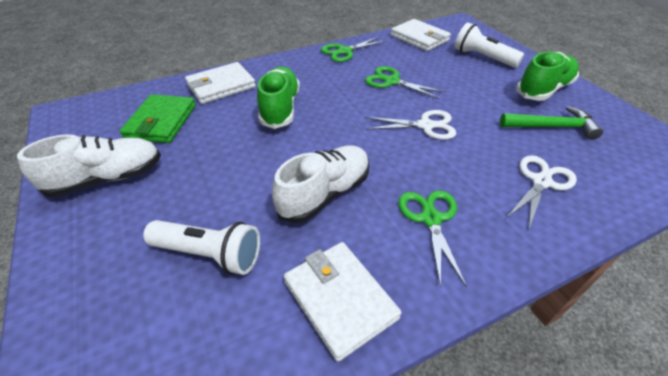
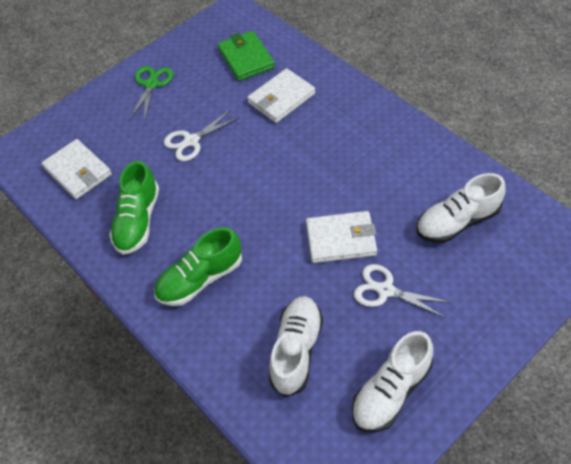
green hammer: [500,106,603,140] = 1 -> none = 0
green scissors: [321,37,387,62] [365,66,445,99] [398,190,467,288] = 3 -> [129,66,173,122] = 1
white flashlight: [143,220,260,275] [455,23,524,68] = 2 -> none = 0
white shoe: [17,134,161,197] [272,145,369,223] = 2 -> [269,296,323,397] [352,331,433,432] [416,173,505,243] = 3

